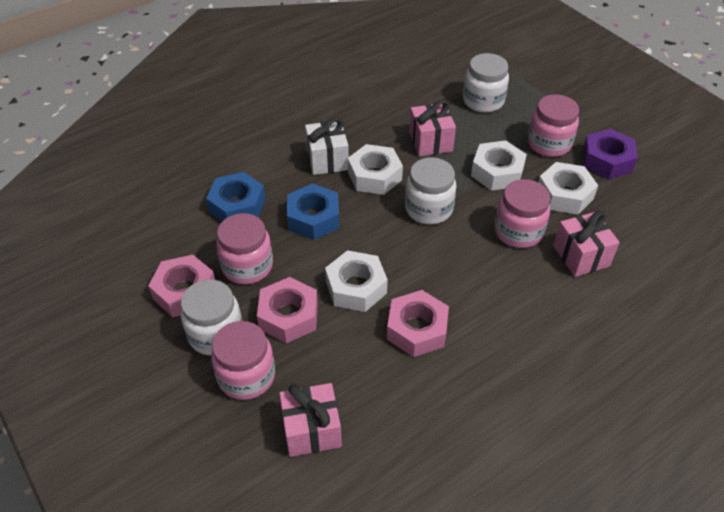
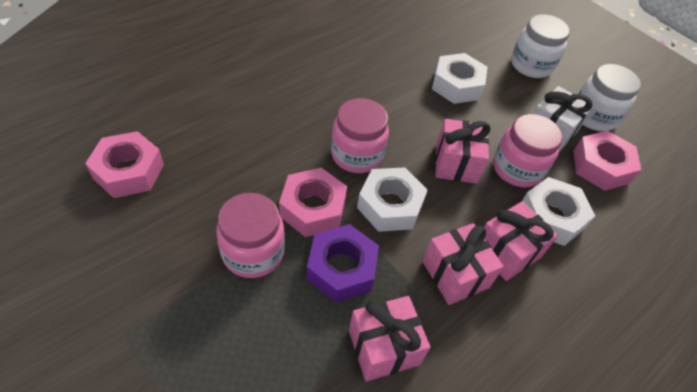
blue nut: [206,172,266,221] [287,183,339,240] = 2 -> none = 0
pink gift: [279,383,342,457] [409,100,456,156] [553,211,620,277] = 3 -> [349,296,430,382] [422,223,504,305] [435,119,491,184] [484,201,558,281] = 4
pink jar: [211,321,275,400] [216,213,273,284] [494,179,550,248] [528,94,579,157] = 4 -> [216,193,285,278] [331,98,389,173] [493,114,563,188] = 3
white jar: [181,280,242,355] [405,157,457,225] [463,53,509,113] = 3 -> [511,14,570,78] [578,64,641,131] = 2
white nut: [325,250,388,312] [348,144,403,195] [471,140,527,191] [538,162,598,215] = 4 -> [357,167,428,232] [432,53,487,104] [522,177,595,246] = 3

